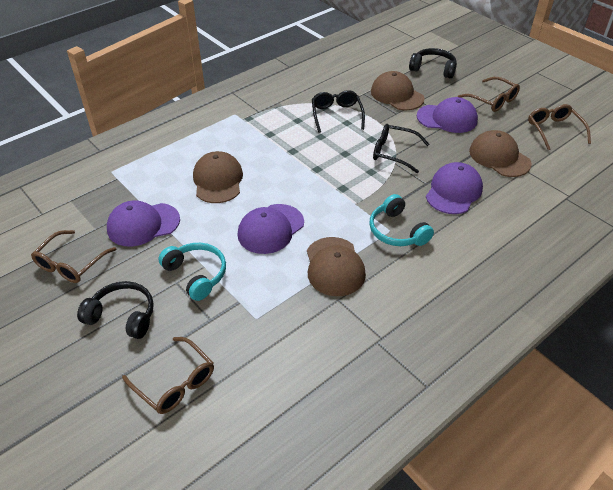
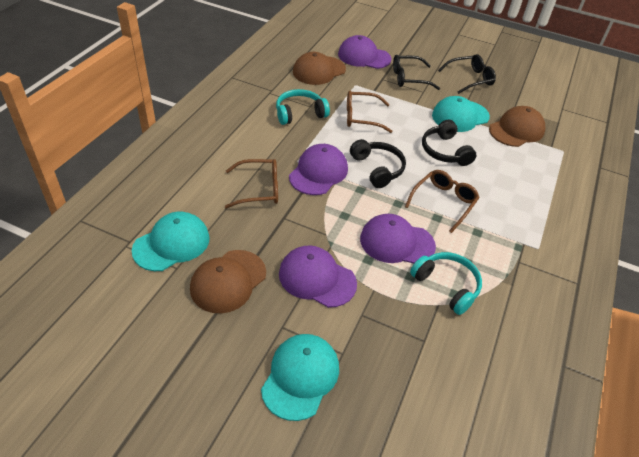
brown cap: [193,151,243,203] [307,237,366,296] [371,71,424,110] [469,130,531,177] = 4 -> [190,250,266,313] [293,52,346,85] [489,106,545,147] = 3
brown glasses: [31,230,117,283] [122,337,214,414] [458,77,520,112] [528,104,591,150] = 4 -> [225,159,278,209] [347,91,392,133] [405,170,480,233] = 3
turquoise cap: none = 0 -> [132,212,210,271] [261,334,339,421] [432,96,490,132] = 3

